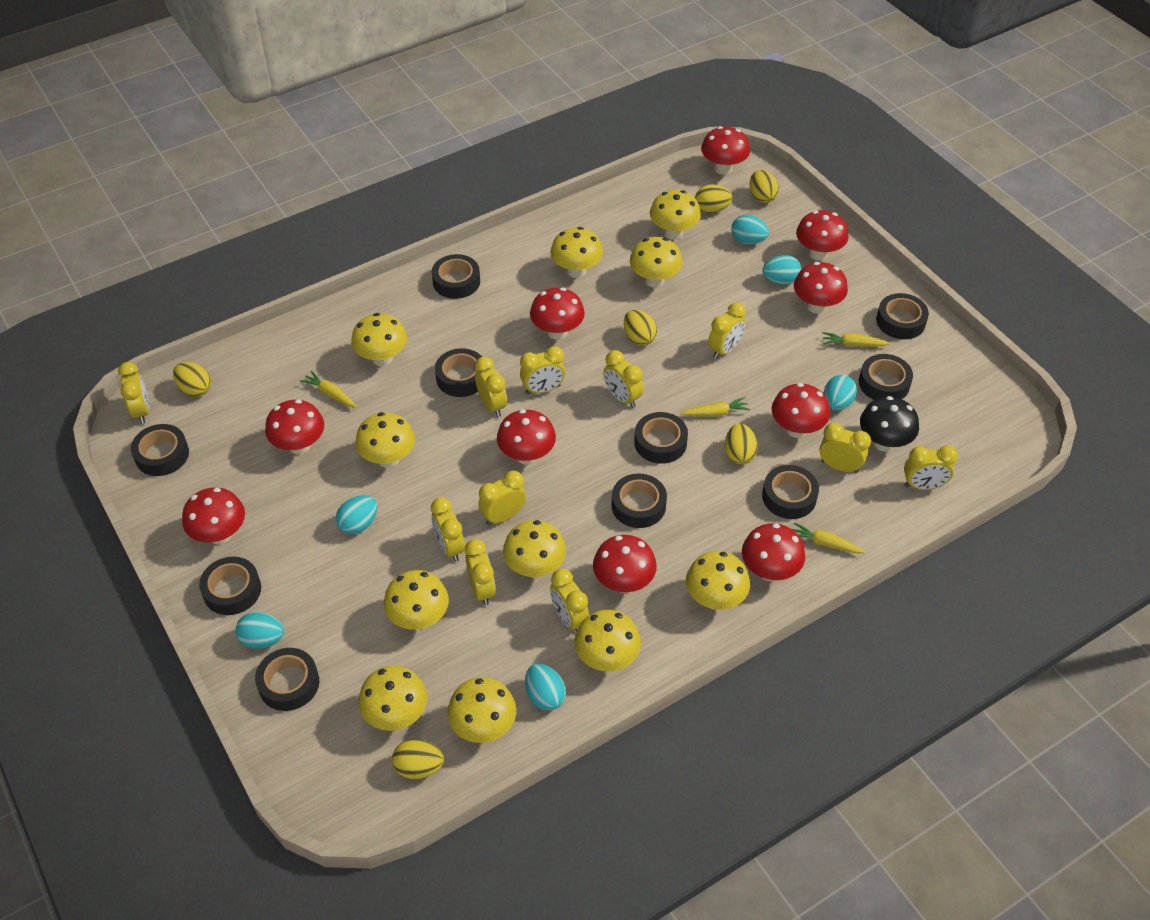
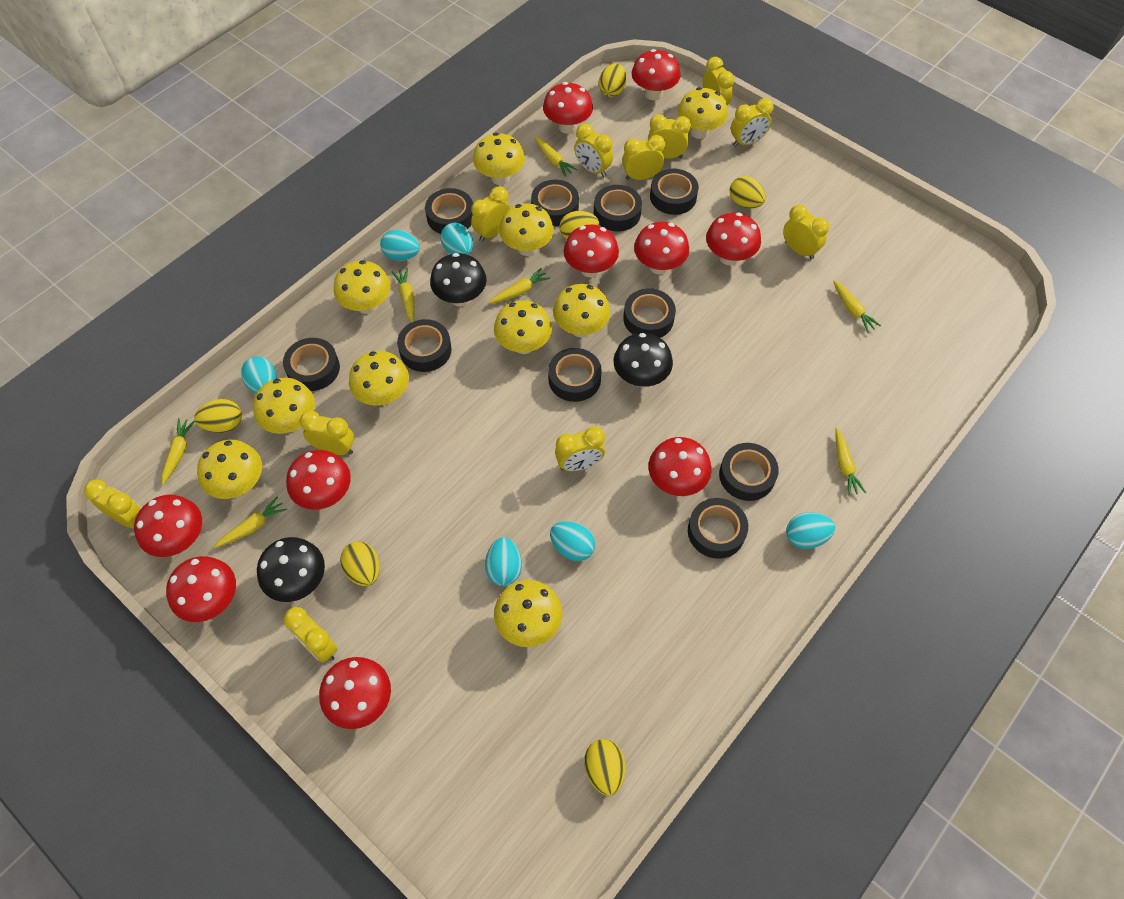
black mushroom: [860,396,919,452] = 1 -> [257,537,325,602] [430,253,486,307] [614,333,673,387] = 3
yellow carrot: [300,371,357,407] [680,397,750,417] [792,522,865,554] [822,332,890,346] = 4 -> [161,418,195,485] [214,496,287,548] [392,268,414,322] [489,268,550,304] [534,137,577,177] [833,281,881,333] [835,428,866,495] = 7
yellow mushroom: [351,313,407,366] [355,412,415,468] [359,666,427,731] [384,570,449,630] [447,677,516,743] [503,520,566,578] [551,227,603,278] [575,610,641,671] [630,237,683,288] [650,190,701,240] [686,551,750,610] = 11 -> [197,440,262,499] [253,378,315,434] [334,260,391,314] [349,351,409,406] [473,133,525,185] [494,300,552,354] [494,580,562,647] [499,203,554,256] [553,284,610,337] [678,87,728,139] = 10

